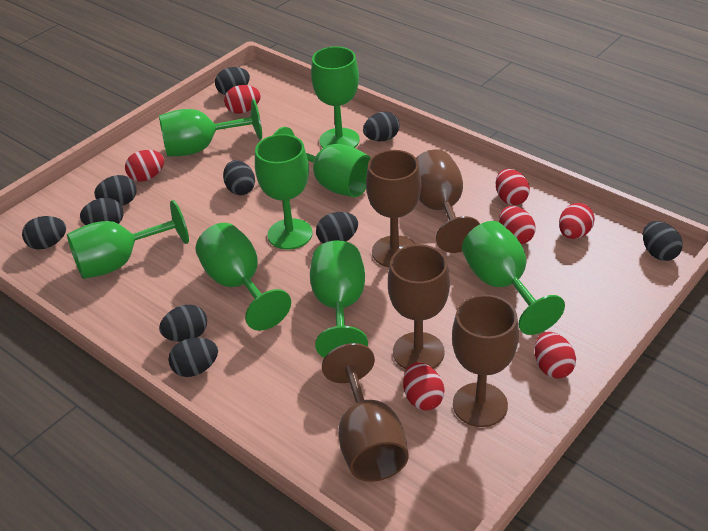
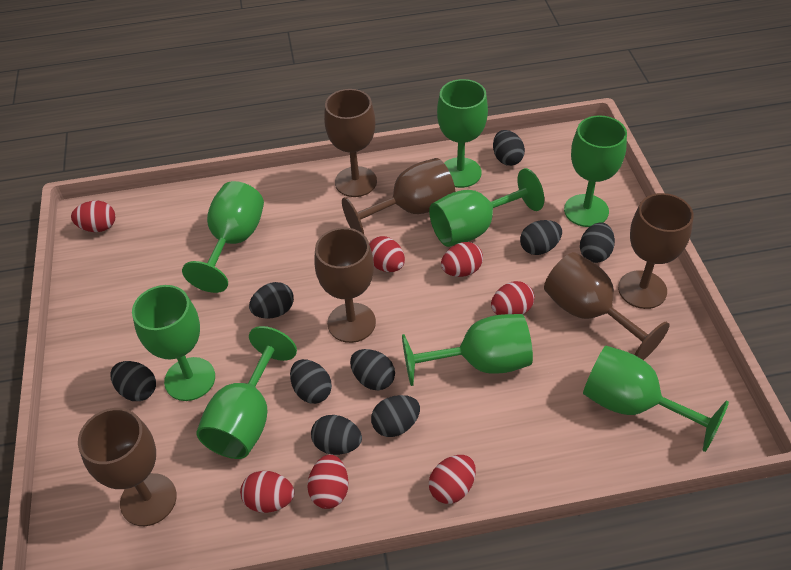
black egg: [22,216,66,250] [80,198,123,225] [94,175,137,206] [159,305,207,342] [168,338,218,377] [215,67,250,95] [223,160,255,195] [316,212,358,243] [363,112,400,141] [643,221,683,261] = 10 -> [110,361,156,401] [249,282,294,319] [290,359,332,404] [311,415,362,455] [350,349,395,390] [371,395,420,437] [493,130,525,166] [520,220,562,255] [580,222,615,263] = 9
brown goblet: [322,343,409,482] [366,150,421,267] [388,244,450,369] [416,150,480,253] [452,294,519,427] = 5 -> [78,408,177,526] [314,228,376,343] [324,89,377,197] [342,158,455,234] [544,252,670,360] [618,193,693,309] = 6

